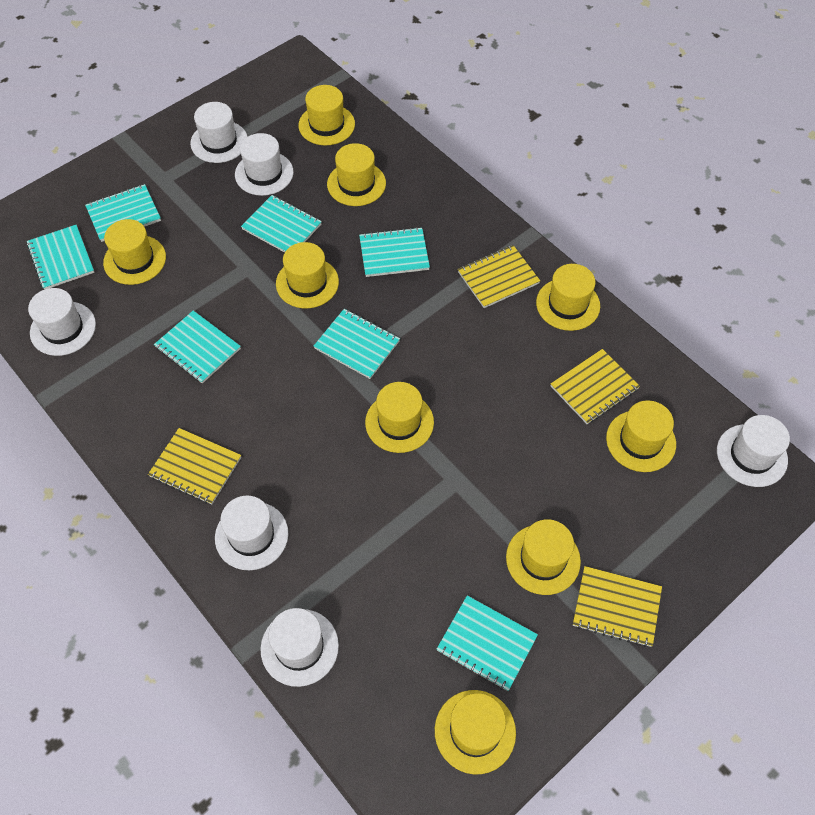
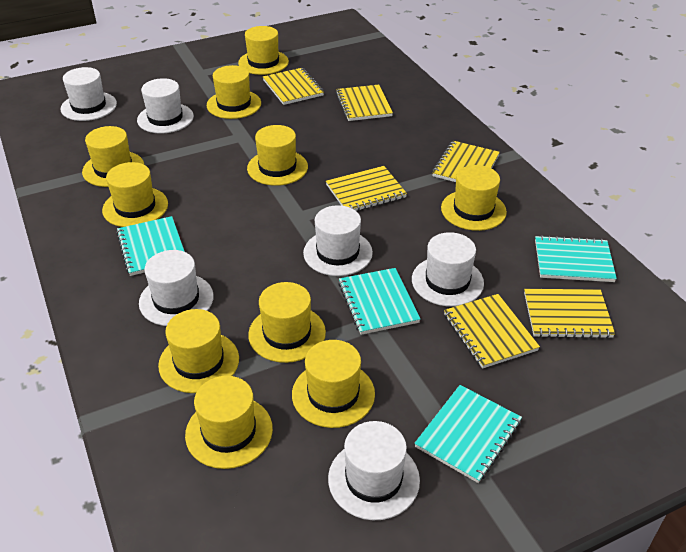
turquoise notebook: [27,225,94,290] [85,184,161,242] [154,310,241,384] [241,195,322,253] [314,309,400,379] [359,227,430,277] [436,595,538,691] = 7 -> [116,216,185,276] [338,268,420,335] [414,385,522,483] [535,235,617,282] = 4
yellow hat: [103,219,166,285] [276,242,339,308] [299,85,355,146] [327,143,386,206] [365,382,434,453] [435,690,516,774] [506,519,581,595] [536,264,600,331] [606,400,676,472] = 9 -> [82,126,144,187] [102,162,168,227] [158,309,239,393] [185,376,273,469] [207,65,261,119] [238,26,289,75] [247,125,308,186] [248,282,326,363] [292,340,375,428] [441,165,507,231] = 10
yellow notebook: [148,428,241,505] [458,245,540,308] [551,349,640,424] [573,566,662,647] = 4 -> [263,68,324,105] [326,166,407,211] [336,85,393,121] [432,141,500,182] [444,294,540,369] [524,289,615,339] = 6

